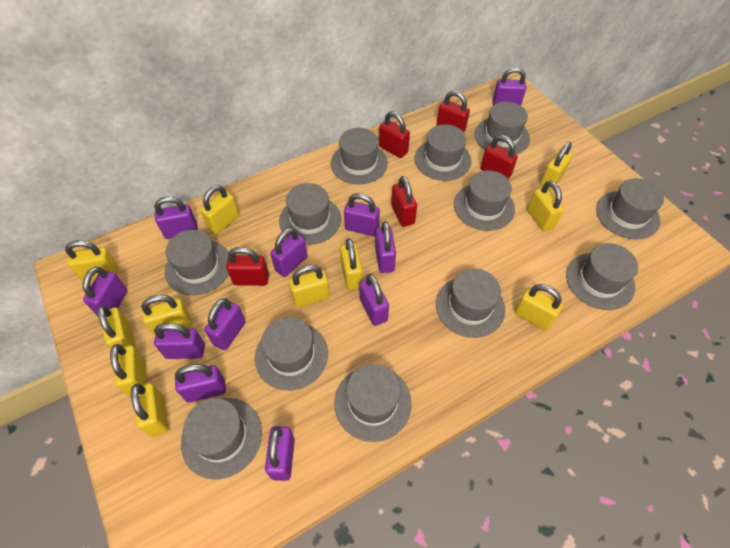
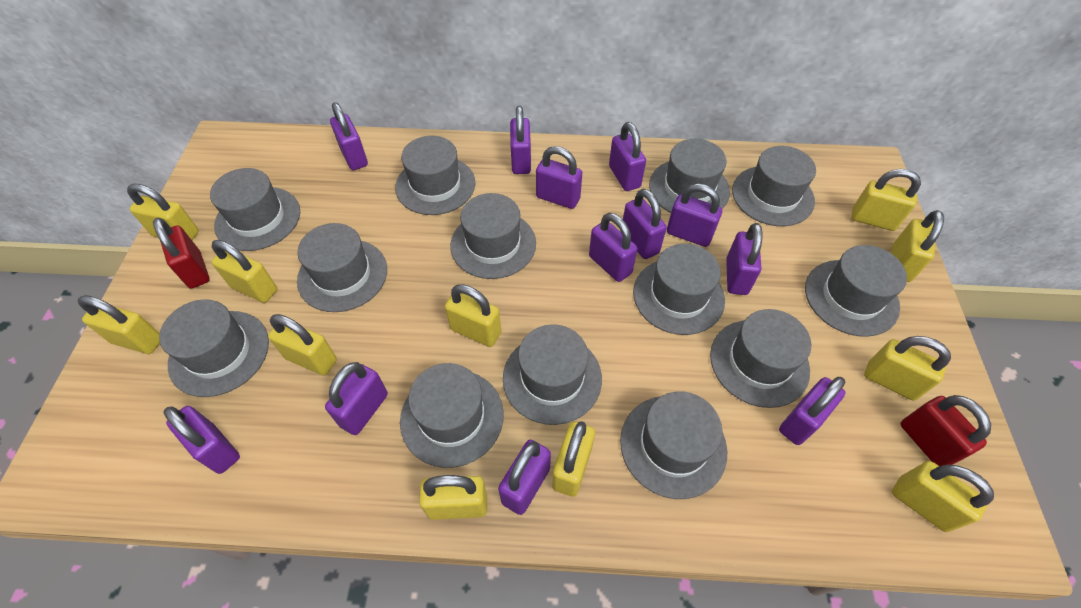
grey hat: [165,230,229,295] [181,398,262,479] [255,317,328,390] [279,183,341,245] [331,128,388,184] [334,364,412,442] [414,124,471,181] [436,268,505,338] [454,170,515,231] [475,102,530,154] [566,243,638,310] [596,178,664,240] = 12 -> [159,299,269,397] [210,168,300,251] [297,223,387,312] [395,136,475,215] [400,363,504,468] [450,193,536,279] [503,324,602,425] [620,391,727,499] [633,244,725,335] [649,139,730,213] [710,309,811,408] [732,146,816,226] [805,245,907,337] = 13
purple padlock: [83,267,128,316] [154,196,198,239] [154,323,205,359] [175,364,226,402] [204,298,246,350] [265,426,295,481] [270,227,307,277] [344,193,380,236] [359,274,389,326] [375,221,396,273] [493,67,526,106] = 11 -> [163,406,240,474] [325,362,388,435] [330,102,368,170] [498,439,551,515] [510,106,531,174] [536,146,582,209] [589,213,638,282] [609,122,646,191] [623,189,667,259] [667,184,722,247] [726,223,762,295] [779,377,846,445] = 12
red padlock: [226,247,269,286] [379,111,410,158] [391,176,417,227] [436,91,470,132] [480,135,518,179] = 5 -> [153,218,209,289] [900,395,991,466] = 2

